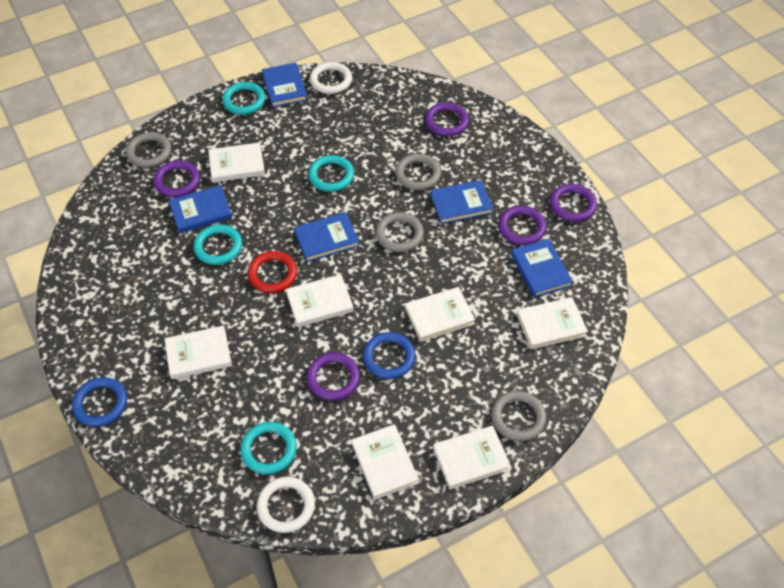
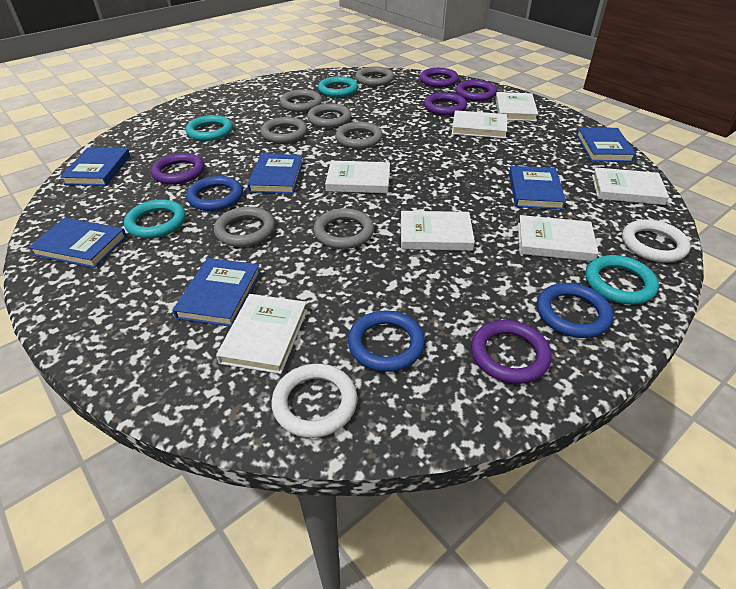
blue book: [169,185,232,233] [262,63,308,108] [294,212,359,262] [430,180,493,224] [511,239,573,298] = 5 -> [28,218,127,268] [60,147,130,186] [173,258,261,327] [247,154,303,194] [509,166,566,210] [576,127,636,162] = 6
blue ring: [72,377,127,427] [363,332,416,379] = 2 -> [186,176,243,211] [348,310,425,372] [537,283,613,338] = 3
grey ring: [126,132,171,168] [376,212,424,252] [395,154,441,190] [491,391,546,441] = 4 -> [214,207,275,247] [261,117,307,143] [280,90,322,112] [307,103,352,128] [313,208,374,249] [335,122,383,149] [355,66,394,86] = 7
red ring: [247,251,297,293] = 1 -> none = 0

